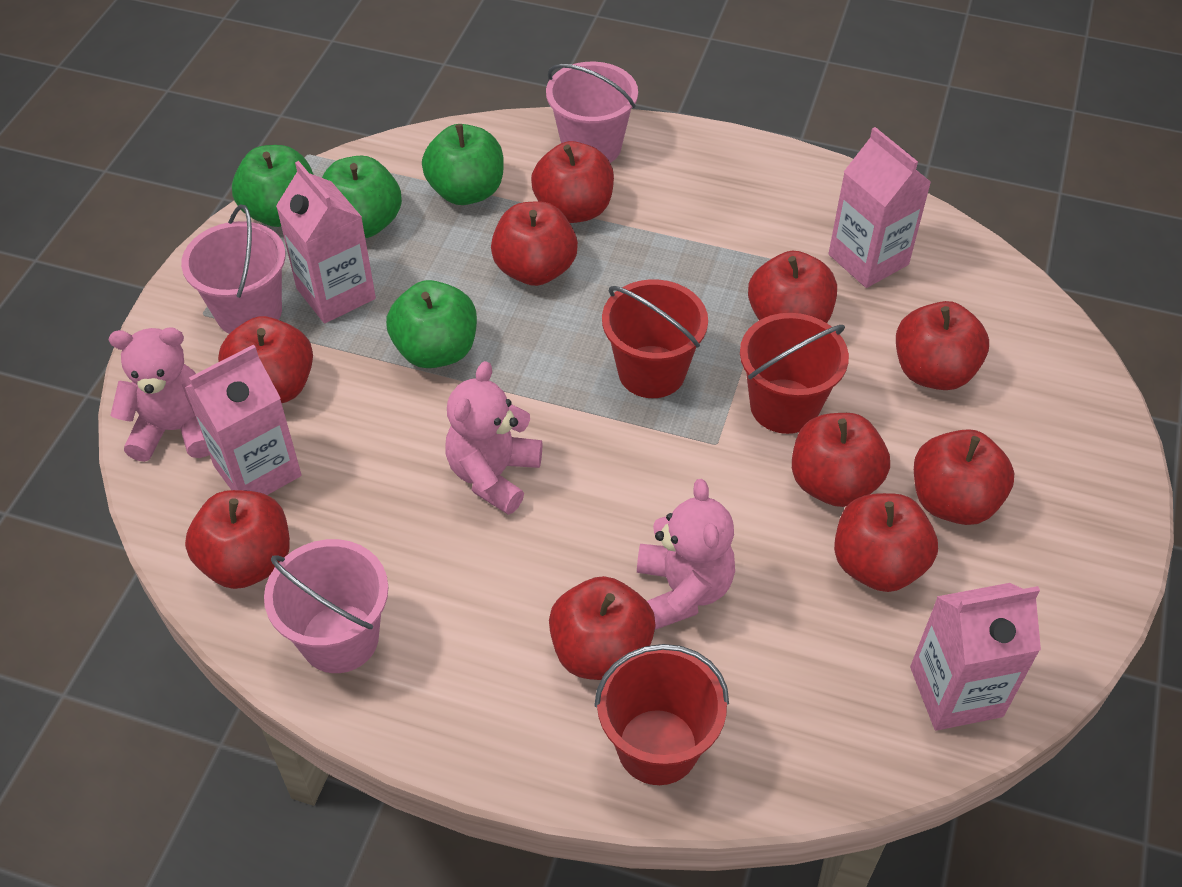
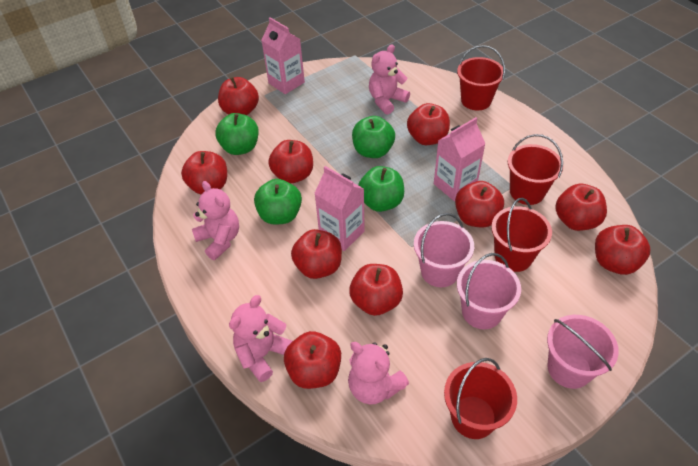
pink carton: [184,344,302,495] [276,161,376,323] [829,127,931,288] [910,583,1041,730] = 4 -> [262,17,305,94] [314,166,365,251] [434,117,485,201] = 3
pink teddy bear: [109,327,209,462] [445,361,542,515] [637,479,735,630] = 3 -> [192,181,239,260] [229,295,293,382] [348,342,409,405] [369,44,410,115] = 4
red bucket: [594,644,729,785] [602,280,708,398] [740,313,849,434] = 3 -> [444,358,517,439] [457,45,505,111] [491,198,552,272] [508,134,563,205] = 4

